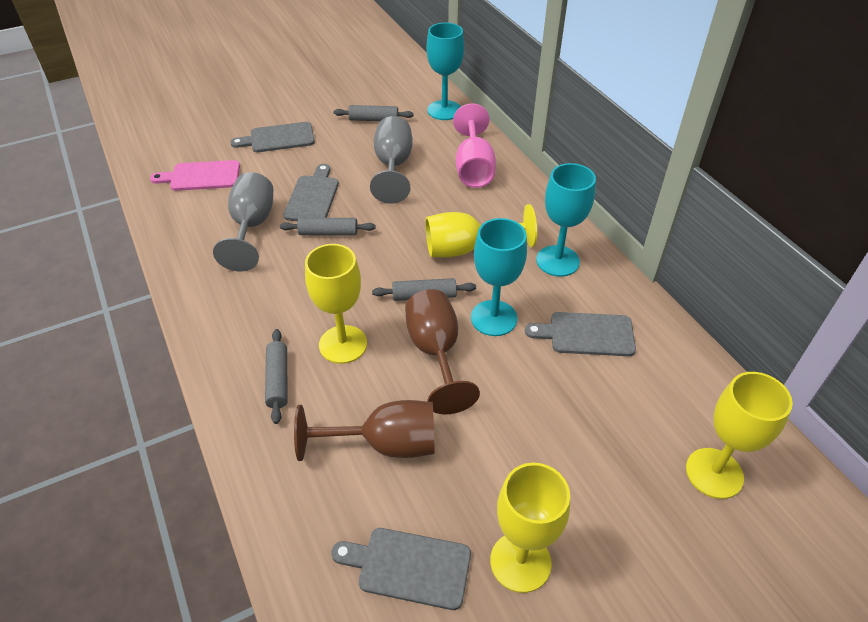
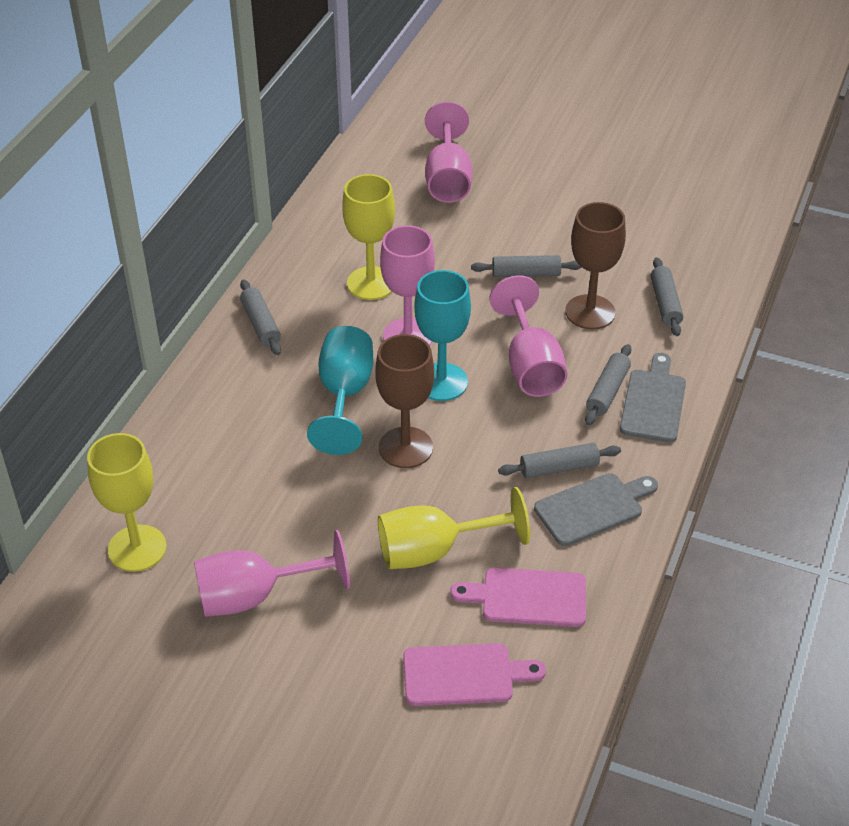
grey cutting board: [230,122,315,152] [283,164,339,221] [331,528,471,610] [525,312,636,356] = 4 -> [534,473,658,546] [620,353,686,443] = 2
grey goblet: [213,172,273,272] [370,116,413,204] = 2 -> none = 0
grey rolling pin: [265,329,288,424] [280,218,376,236] [334,105,414,121] [372,278,476,301] = 4 -> [240,280,281,355] [471,255,582,277] [498,443,621,478] [585,344,631,425] [651,257,684,336] = 5
pink cutting board: [150,160,240,191] = 1 -> [403,643,546,706] [450,568,586,627] = 2
pink goblet: [453,104,496,188] = 1 -> [194,530,350,617] [380,225,435,345] [425,102,472,203] [490,275,567,397] = 4
turquoise goblet: [427,23,464,120] [471,218,527,336] [536,163,596,277] = 3 -> [307,326,373,455] [415,270,471,401] = 2
yellow goblet: [305,244,367,364] [425,204,537,257] [490,463,570,593] [686,372,793,499] = 4 -> [87,433,167,572] [342,174,395,300] [378,487,530,569] = 3

